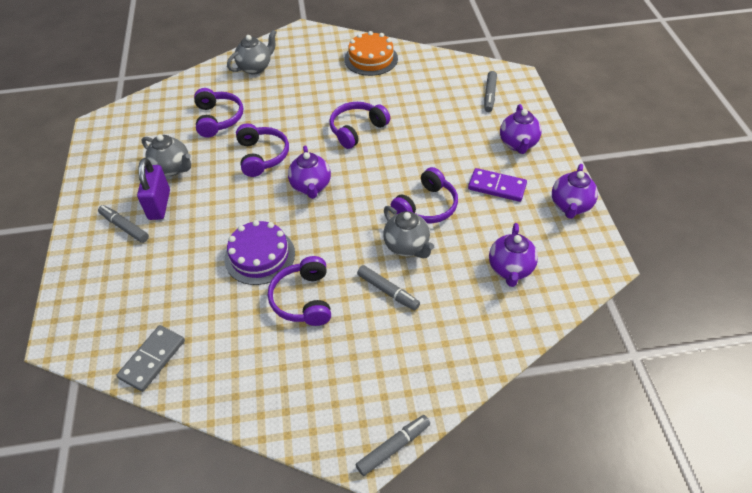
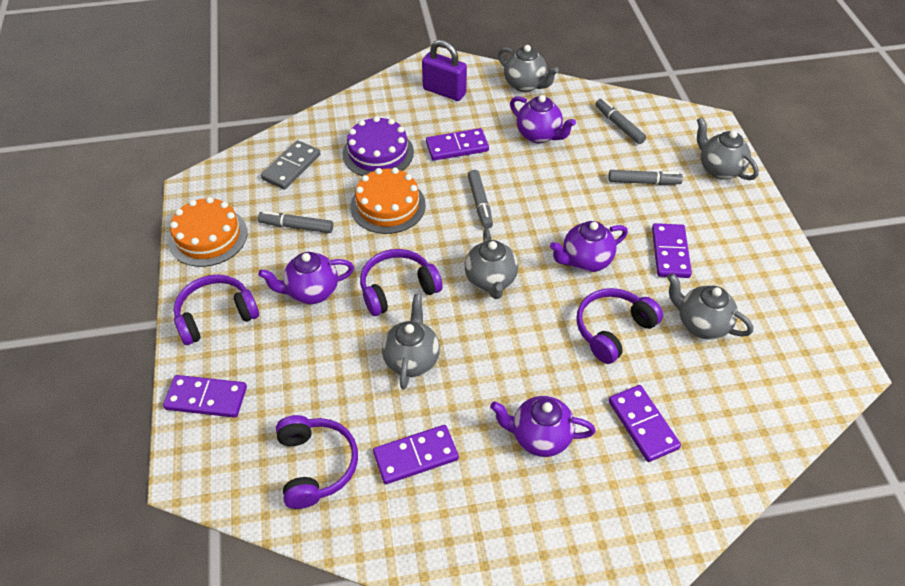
grey teapot: [141,134,191,176] [227,30,277,75] [383,206,434,258] = 3 -> [382,294,440,389] [465,229,518,299] [498,45,559,92] [667,273,753,340] [697,117,759,180] = 5
orange cake: [344,31,398,76] = 1 -> [168,197,247,267] [351,168,426,234] = 2
purple domino: [468,168,527,202] = 1 -> [163,375,247,418] [373,425,459,484] [426,128,489,161] [609,385,681,462] [652,223,692,278] = 5
purple headphones: [194,88,243,137] [236,123,289,177] [268,256,331,326] [329,102,390,149] [391,167,458,224] = 5 -> [174,275,259,345] [276,415,358,509] [360,249,443,316] [576,288,663,364] = 4

